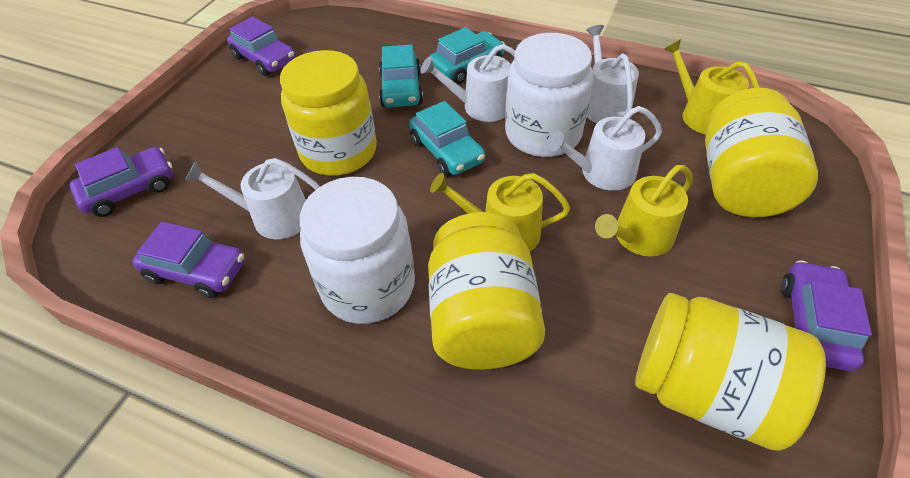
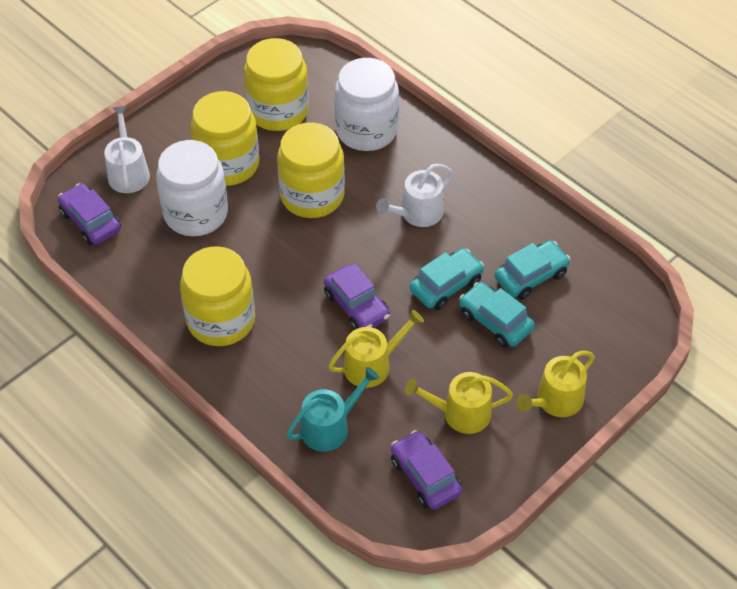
purple car: [70,147,173,217] [132,222,245,298] [227,17,296,76] [781,260,872,371] = 4 -> [58,183,121,245] [324,264,390,330] [391,430,462,510] = 3
turquoise watering can: none = 0 -> [287,367,379,452] = 1
white watering can: [185,158,320,239] [420,44,515,122] [547,106,662,191] [586,25,639,123] = 4 -> [104,106,150,193] [376,164,453,227] = 2

